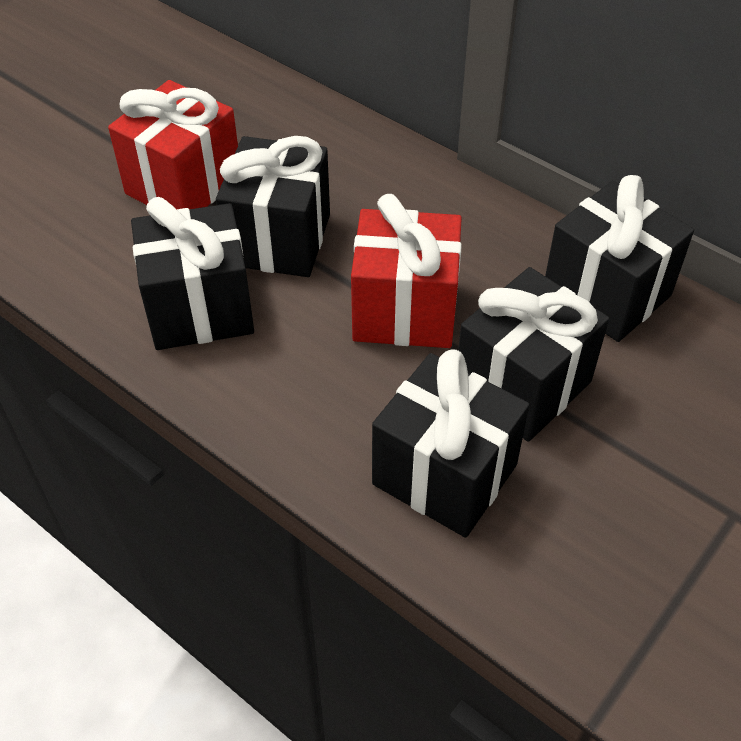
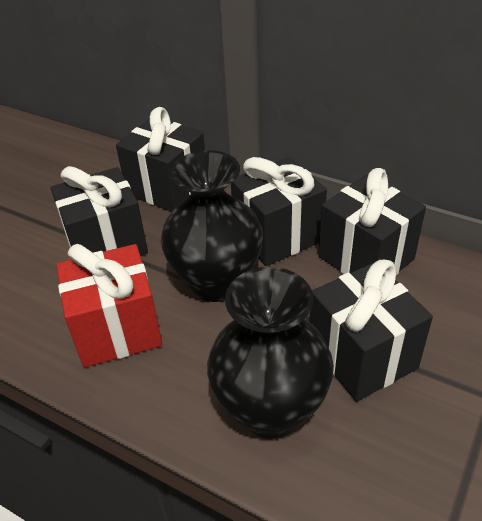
black vase: none = 0 -> [161,150,263,302] [207,267,334,439] = 2
red gift: [108,80,238,209] [351,194,462,348] = 2 -> [56,244,162,368] = 1

